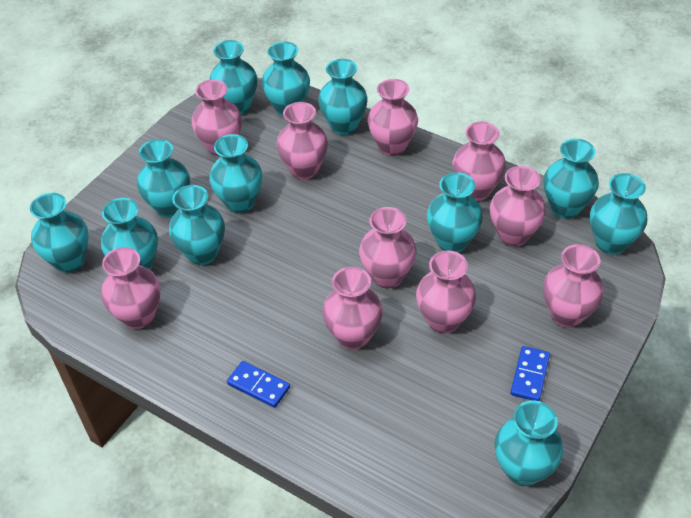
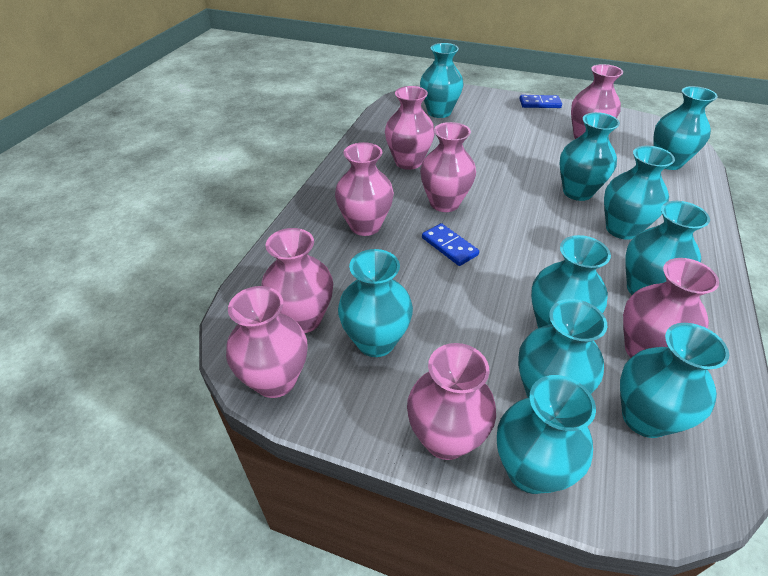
pink vase: [101,247,161,329] [192,80,242,156] [276,102,328,180] [322,267,383,350] [359,207,416,288] [367,79,418,156] [416,251,476,333] [452,122,506,201] [490,166,546,247] [543,244,604,327] = 10 -> [226,286,308,398] [261,228,333,333] [335,142,394,236] [385,86,435,170] [407,343,496,460] [420,122,476,212] [571,64,623,139] [623,258,719,357] = 8
turquoise vase: [30,193,89,273] [101,198,158,270] [137,139,190,218] [169,185,225,265] [209,134,262,213] [210,40,257,114] [262,41,310,116] [318,59,368,135] [427,172,483,253] [494,401,563,486] [544,139,599,219] [590,173,648,255] = 12 -> [338,249,413,357] [420,43,463,118] [497,375,596,494] [518,299,607,398] [531,235,611,328] [559,112,620,201] [604,146,675,240] [620,323,729,438] [625,201,710,295] [653,86,718,170] = 10

